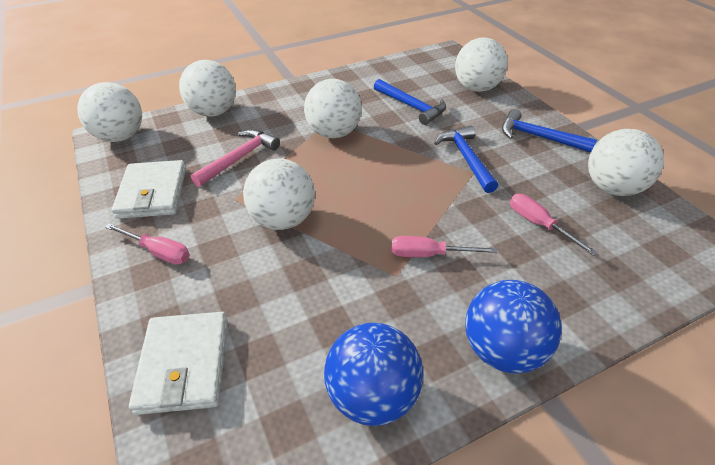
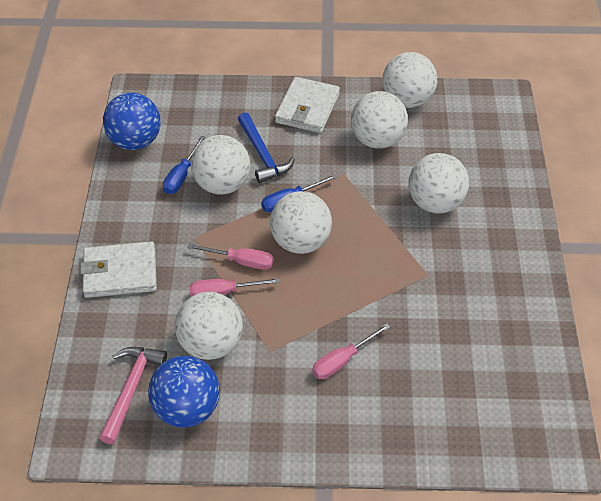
blue hammer: [374,79,446,125] [434,125,498,193] [502,109,597,153] = 3 -> [238,112,295,183] = 1
blue screwdriver: none = 0 -> [163,136,205,194] [261,174,337,212] = 2

